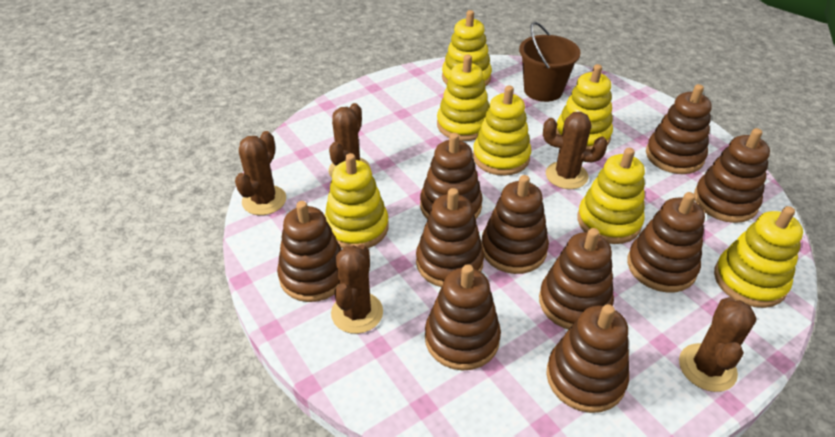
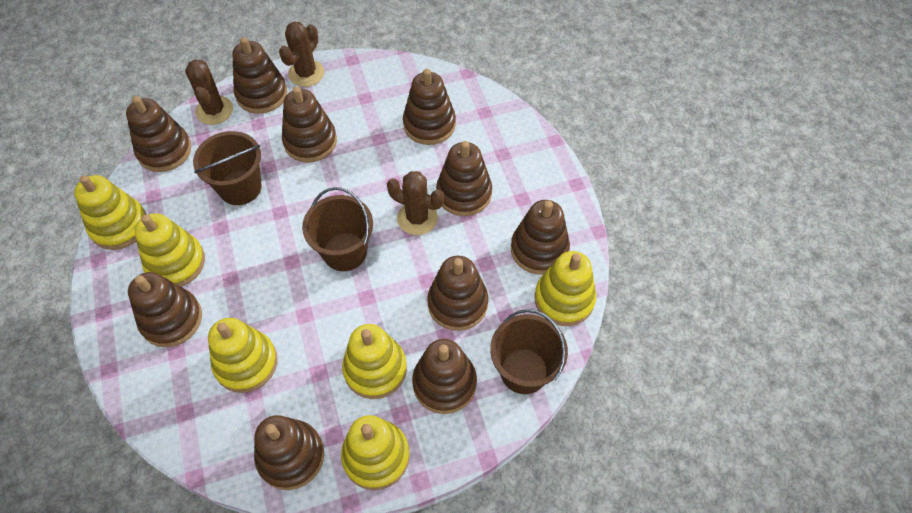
brown bucket: [519,22,581,102] = 1 -> [193,131,262,205] [302,187,373,271] [490,309,568,394] = 3
brown cactus: [235,131,286,215] [329,103,370,178] [331,245,383,334] [543,112,608,189] [679,297,757,392] = 5 -> [185,60,233,125] [279,22,324,87] [387,171,444,235] = 3
yellow stacking toy: [324,153,389,248] [437,55,490,141] [442,10,492,86] [473,86,531,176] [556,64,613,149] [577,148,645,244] [714,206,803,308] = 7 -> [74,175,147,250] [134,213,205,287] [208,318,277,393] [341,415,410,490] [342,324,407,399] [535,251,596,326] = 6

